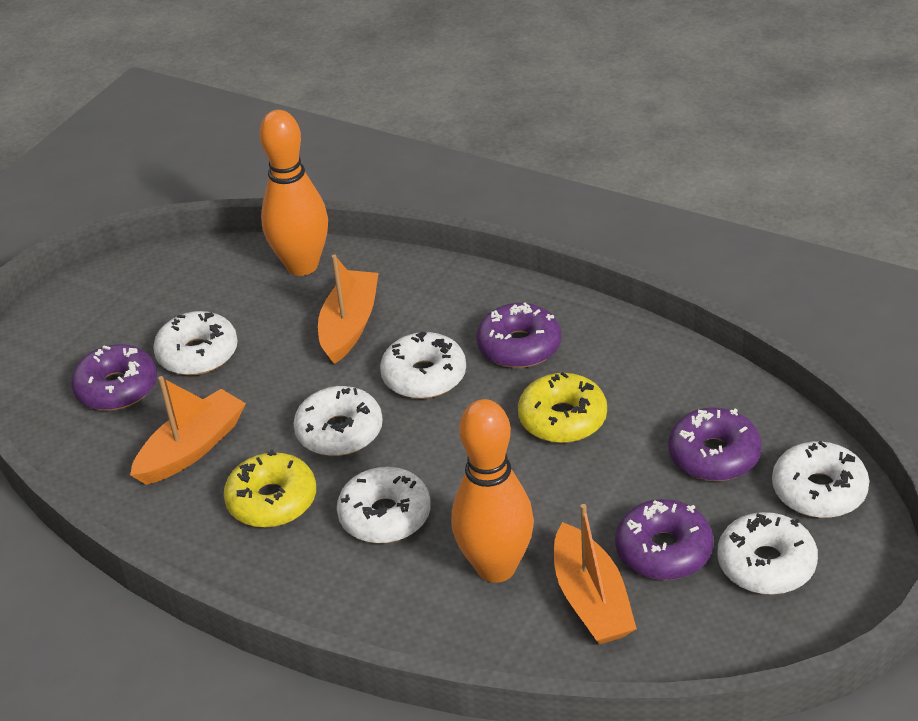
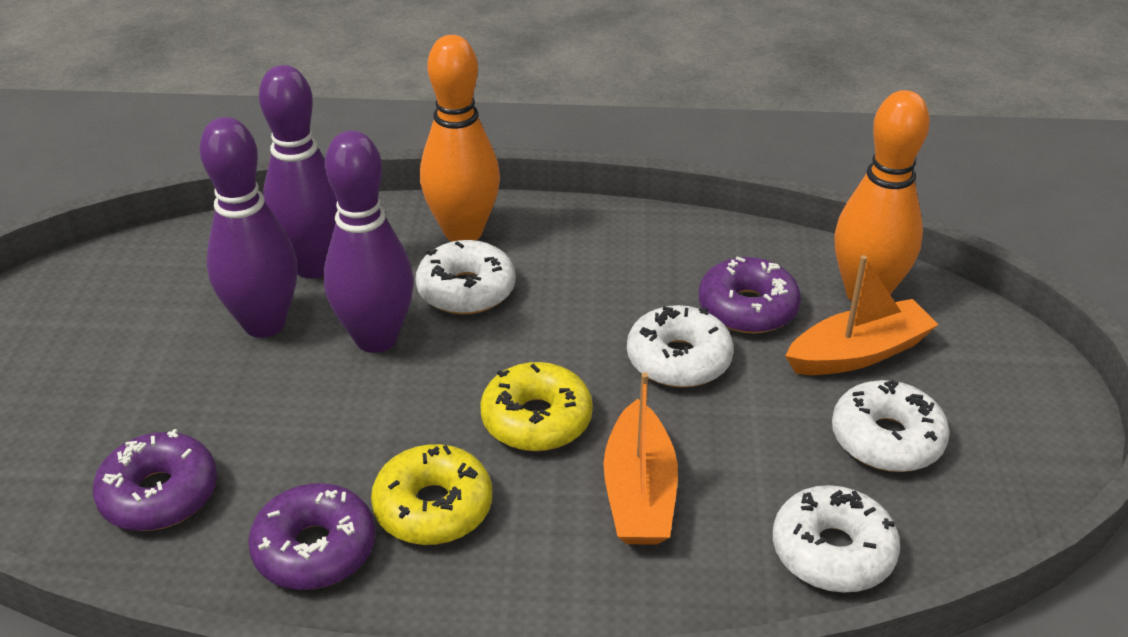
orange boat: [130,376,246,485] [318,254,379,364] [554,504,637,644] = 3 -> [603,372,678,545] [785,255,939,375] = 2
purple bowling pin: none = 0 -> [199,117,297,338] [259,65,338,279] [323,131,414,353] = 3
purple donut: [71,344,157,410] [476,303,561,368] [615,499,713,580] [668,408,762,481] = 4 -> [93,429,217,531] [248,483,376,590] [699,257,801,334] = 3
white donut: [153,311,238,375] [293,386,383,456] [337,467,431,543] [380,331,466,399] [717,512,818,595] [772,441,869,518] = 6 -> [416,240,515,315] [627,305,734,388] [773,485,900,593] [832,380,949,472] = 4

